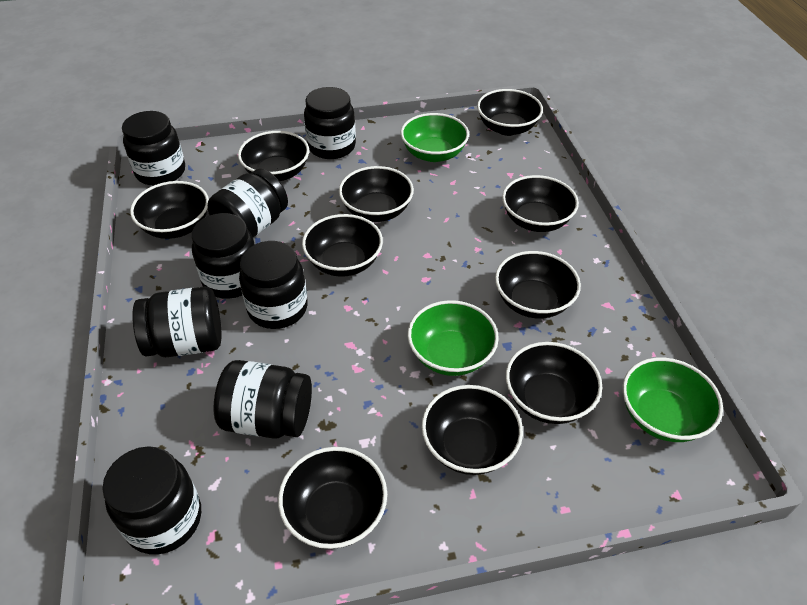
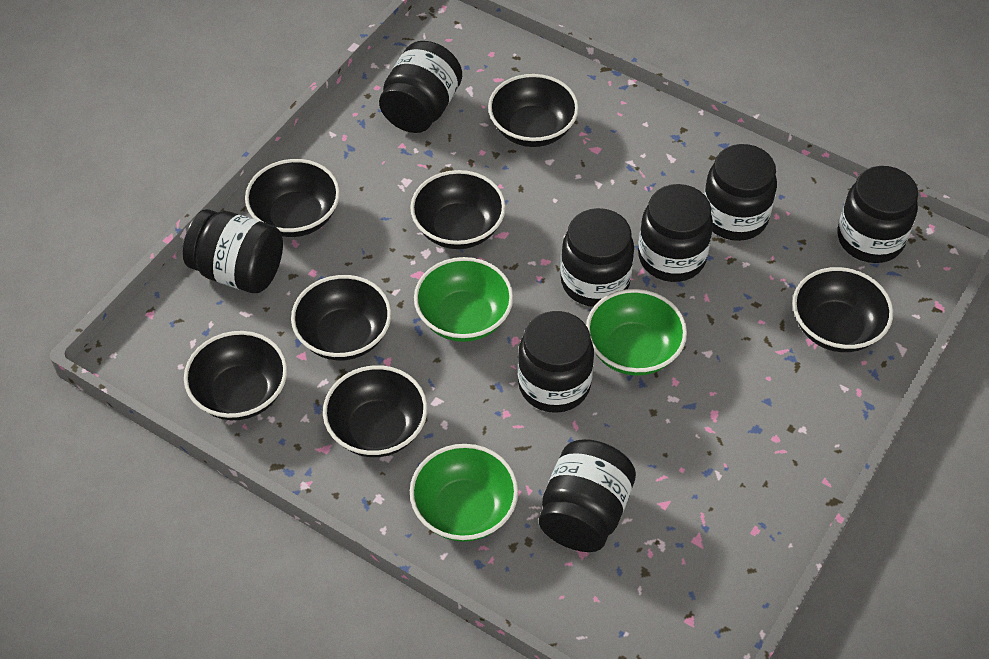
black bowl: [130,181,209,239] [238,131,309,181] [278,447,387,549] [302,214,383,277] [339,166,414,222] [422,385,523,475] [477,89,543,136] [495,251,581,319] [502,175,579,232] [506,342,602,424] = 10 -> [184,331,287,420] [245,159,340,237] [291,275,391,360] [323,365,428,457] [410,170,506,249] [488,74,579,147] [793,267,893,352] = 7

